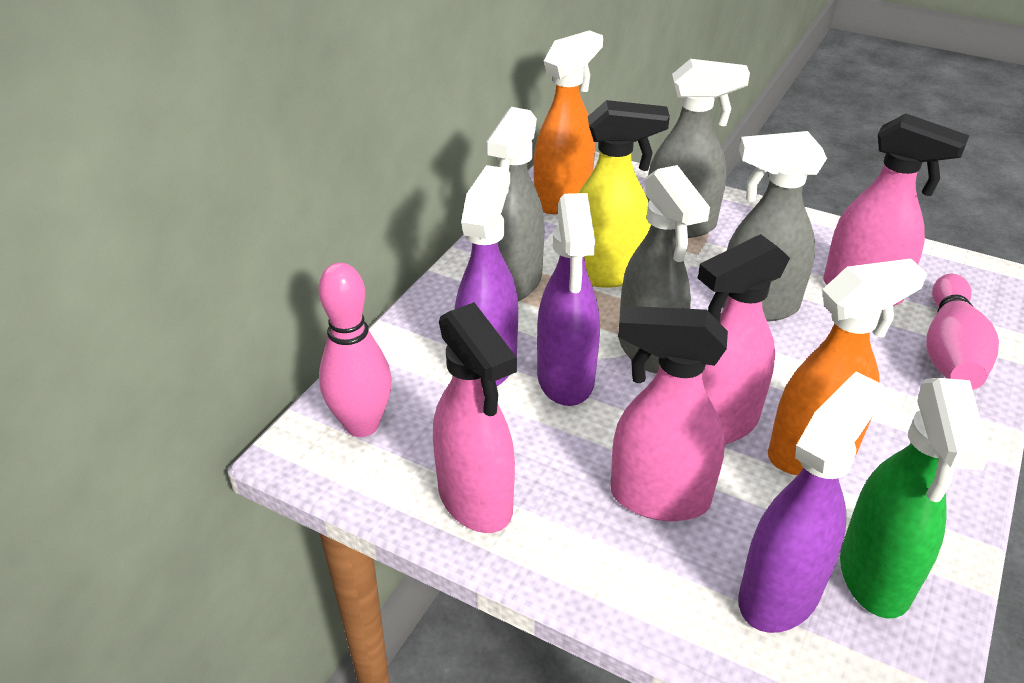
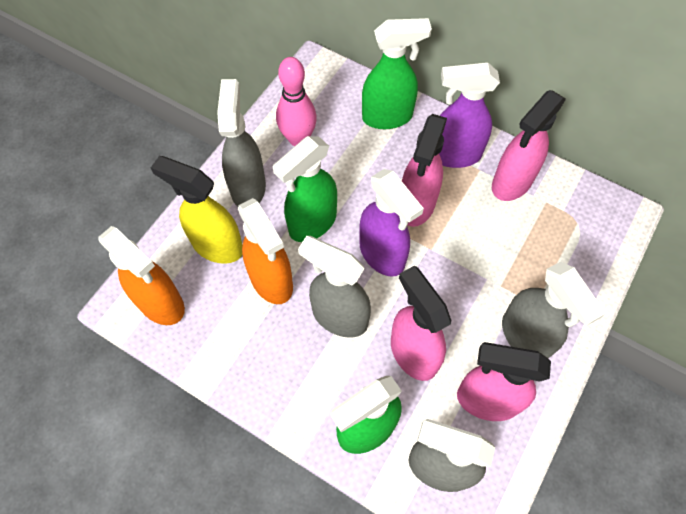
green spray bottle: [840,378,990,619] = 1 -> [273,136,337,242] [331,376,402,454] [362,18,432,129] = 3
pink bowling pin: [318,262,392,437] [926,274,999,390] = 2 -> [276,57,317,146] = 1
purple spray bottle: [455,165,518,386] [537,193,600,406] [738,371,885,633] = 3 -> [359,169,424,277] [439,63,500,168] = 2

